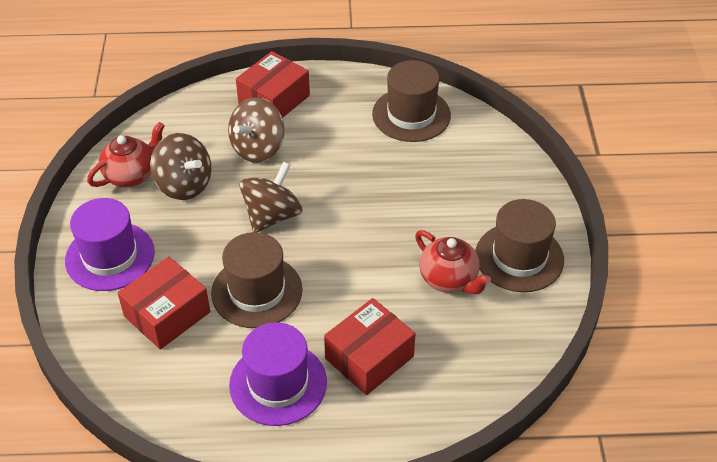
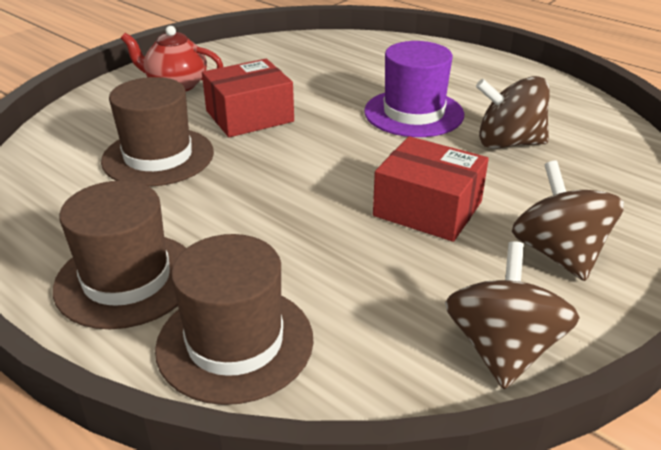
purple hat: [65,198,155,291] [229,322,327,426] = 2 -> [364,41,464,137] = 1
red box: [118,256,210,350] [236,51,310,118] [324,298,416,395] = 3 -> [202,59,294,137] [373,136,489,242] = 2
red teapot: [87,122,165,187] [415,230,491,294] = 2 -> [121,26,223,91] = 1

